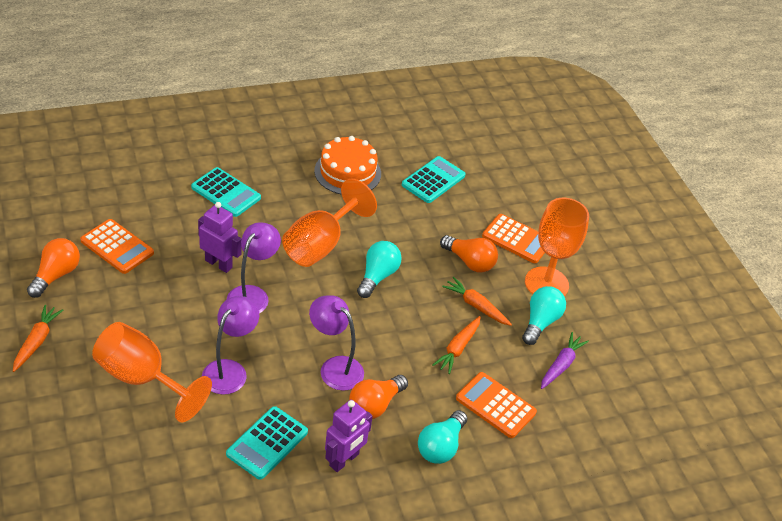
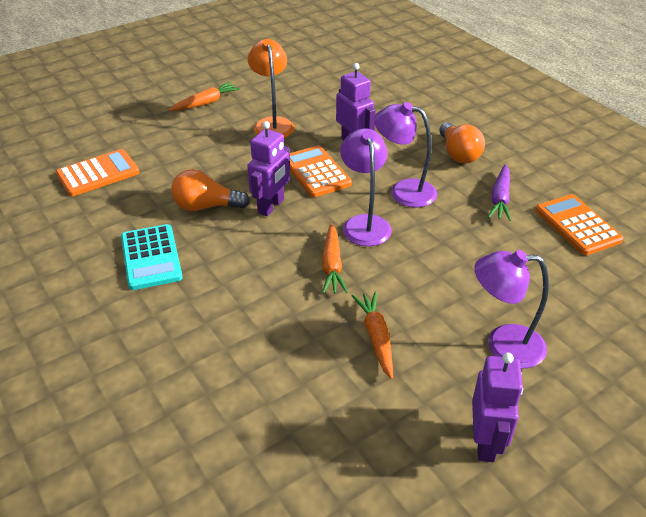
orange cake: [314,136,381,195] = 1 -> none = 0
orange goblet: [92,322,212,423] [282,179,377,267] [525,198,589,296] = 3 -> none = 0
orange lamp: none = 0 -> [248,39,295,138] = 1
orange light bulb: [27,238,80,298] [349,375,408,419] [440,235,498,272] = 3 -> [171,169,250,211] [439,122,485,163] = 2
purple robot: [198,202,242,273] [325,400,373,472] = 2 -> [247,121,290,216] [336,63,376,140] [472,353,523,462] = 3
turquoise calculator: [191,167,261,217] [226,406,308,480] [402,156,466,203] = 3 -> [121,224,183,290] = 1
turquoise light bulb: [357,241,402,298] [418,410,467,464] [522,286,566,345] = 3 -> none = 0

